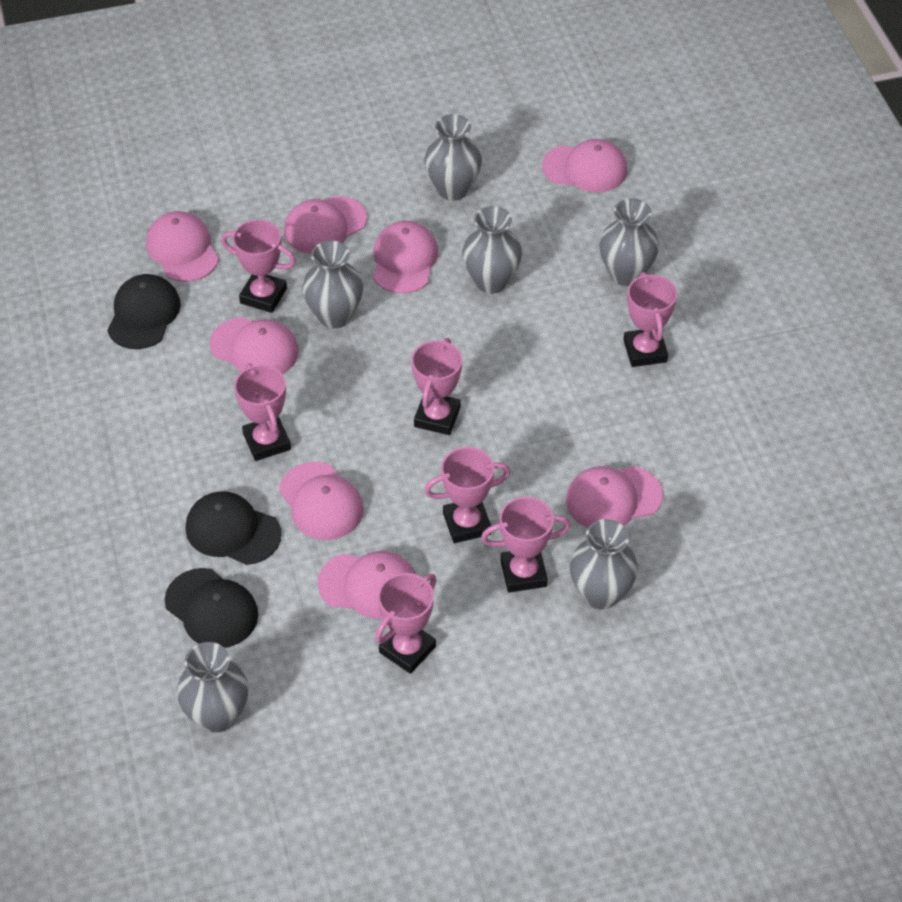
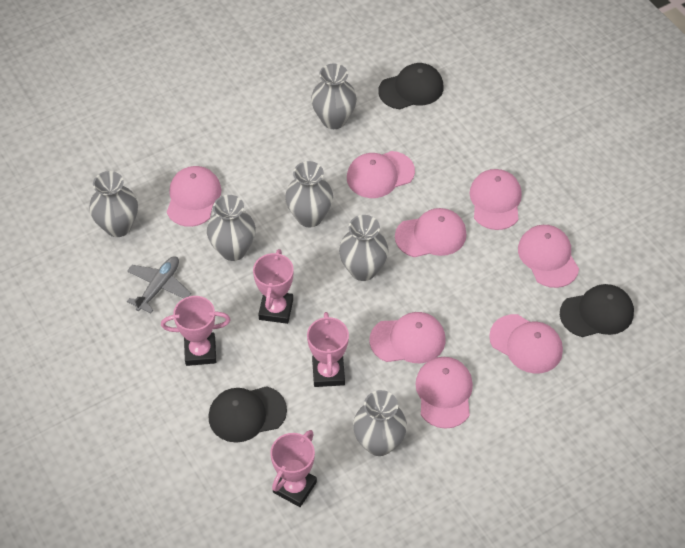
grey plane: none = 0 -> [127,256,191,314] = 1
pink trophy: [221,220,296,313] [234,363,291,461] [375,573,437,674] [411,338,462,435] [424,447,511,543] [481,497,571,593] [624,272,677,367] = 7 -> [161,296,230,366] [253,249,294,324] [270,430,317,507] [307,312,349,387] = 4

